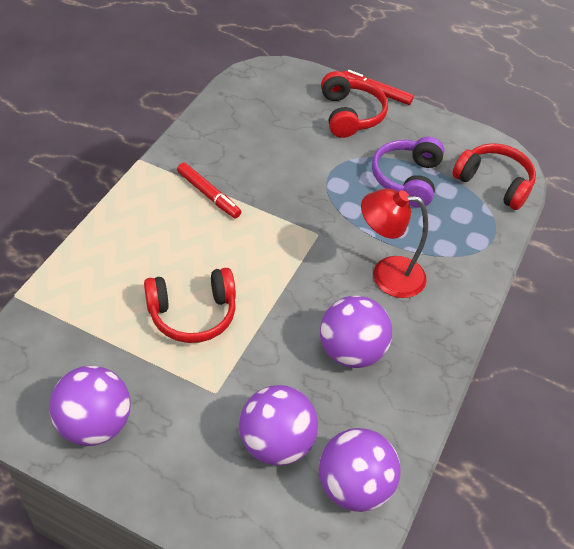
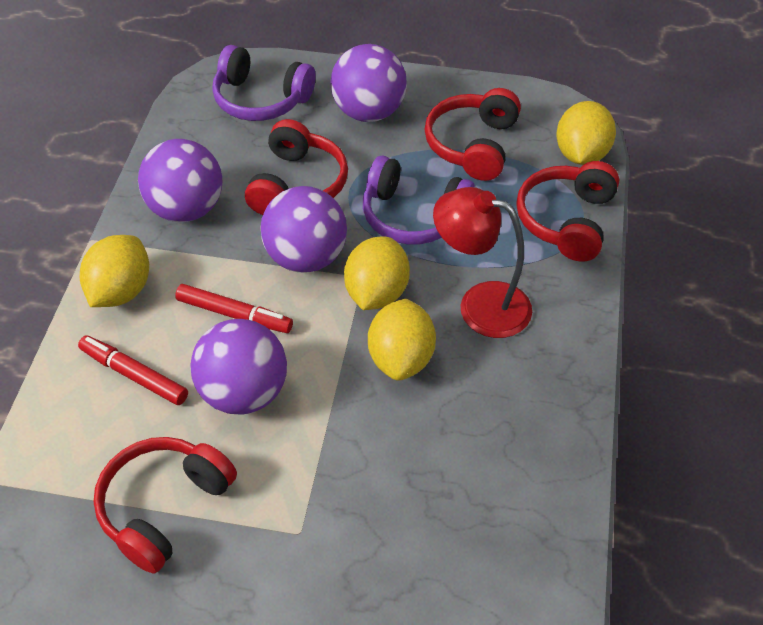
purple headphones: [372,137,444,208] = 1 -> [212,45,315,121] [363,155,475,244] = 2
red headphones: [144,268,236,343] [321,71,388,138] [452,143,536,210] = 3 -> [93,437,237,573] [245,119,348,215] [424,88,521,181] [516,161,619,262] = 4
yellow lemon: none = 0 -> [80,235,149,307] [344,236,410,310] [368,299,436,381] [556,101,616,165] = 4

